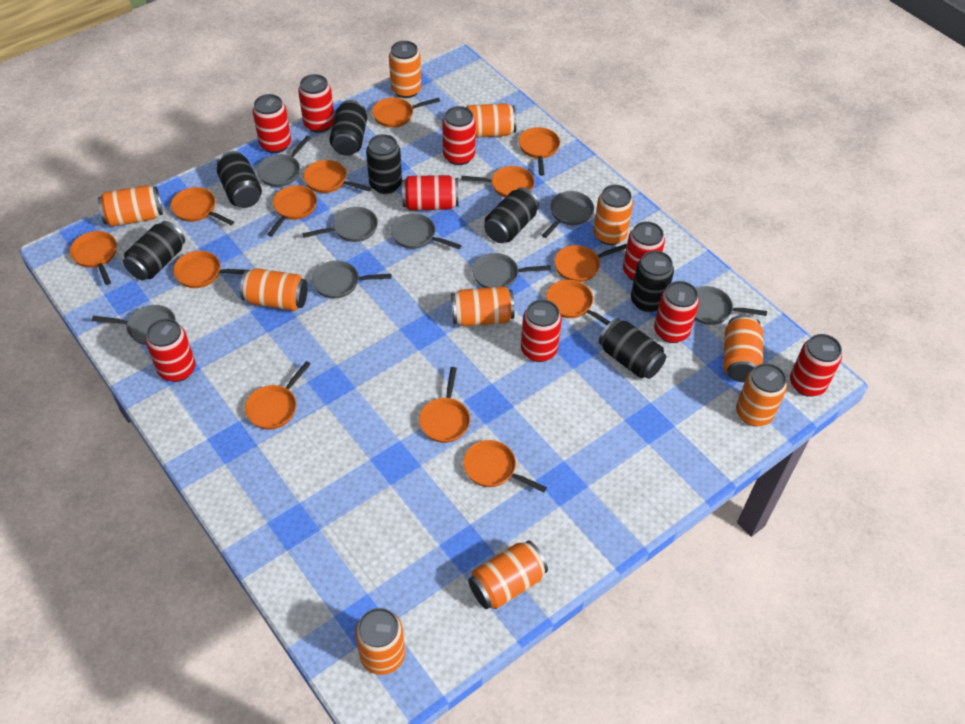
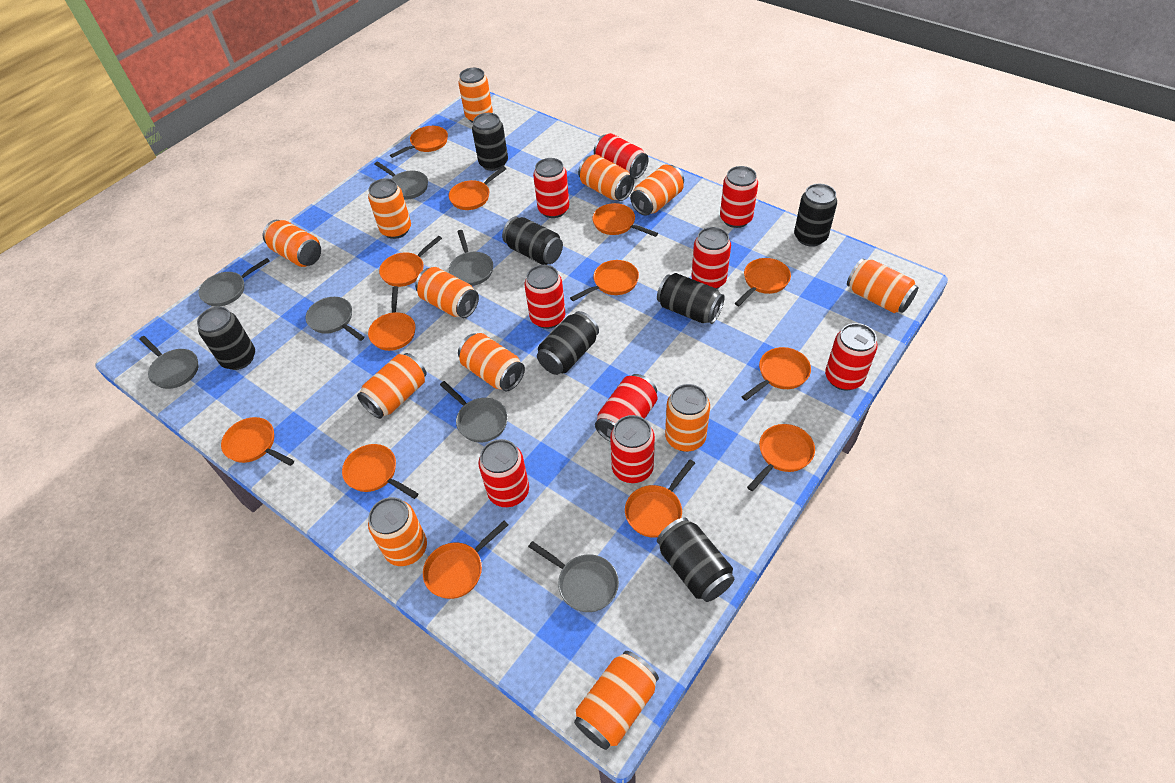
grey pan: [92,305,176,345] [257,136,310,187] [303,207,378,242] [312,261,392,299] [391,213,462,249] [472,253,551,288] [542,191,594,238] [695,286,767,325] = 8 -> [139,336,199,389] [198,258,270,307] [306,297,365,341] [374,161,428,200] [440,381,508,442] [449,230,493,286] [528,541,619,612] = 7
orange can: [98,185,163,227] [240,268,308,311] [355,608,405,675] [389,41,421,98] [451,286,515,326] [466,103,517,138] [468,540,548,609] [593,185,633,245] [723,315,763,382] [736,363,787,426] = 10 -> [263,220,321,267] [357,353,427,419] [368,178,411,239] [368,497,427,566] [415,267,479,318] [458,68,493,123] [458,333,525,391] [574,651,659,750] [578,154,634,201] [630,165,684,216] [665,384,710,452] [847,258,918,313] = 12

